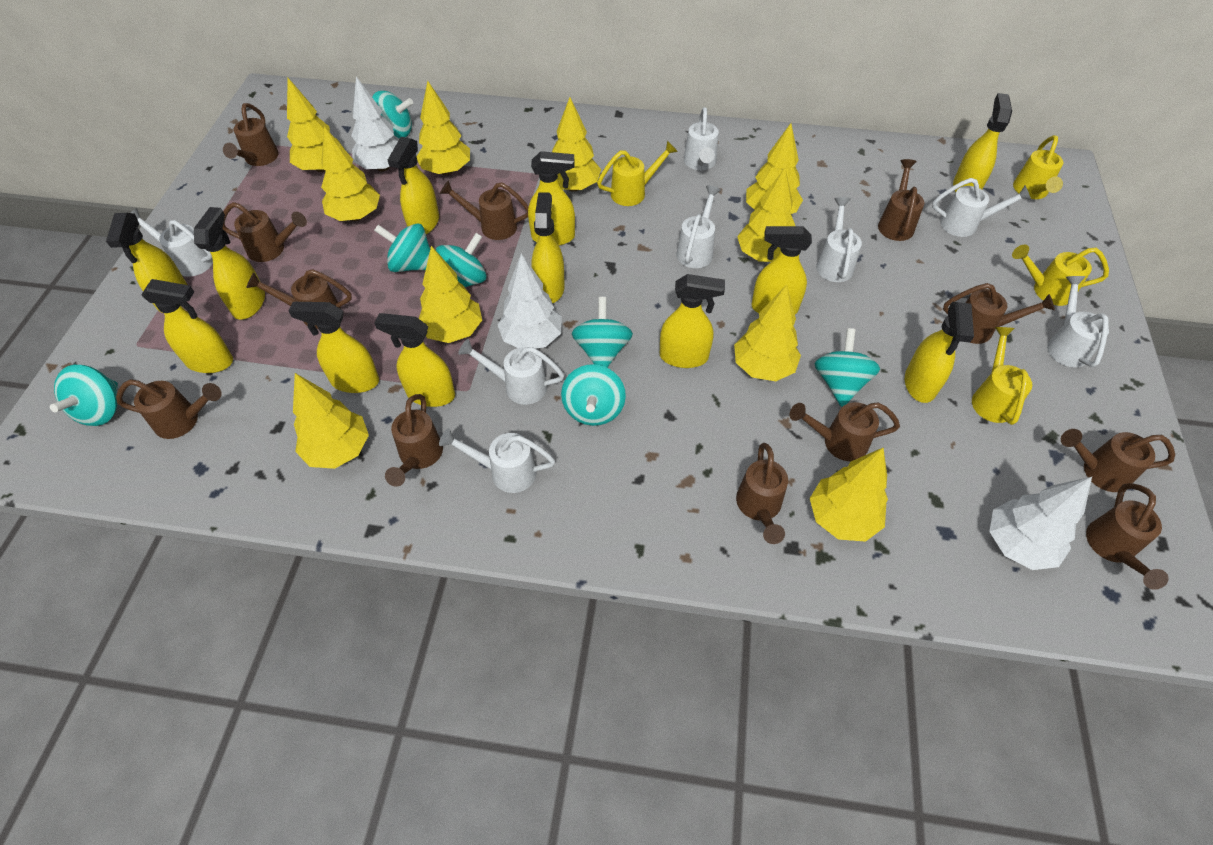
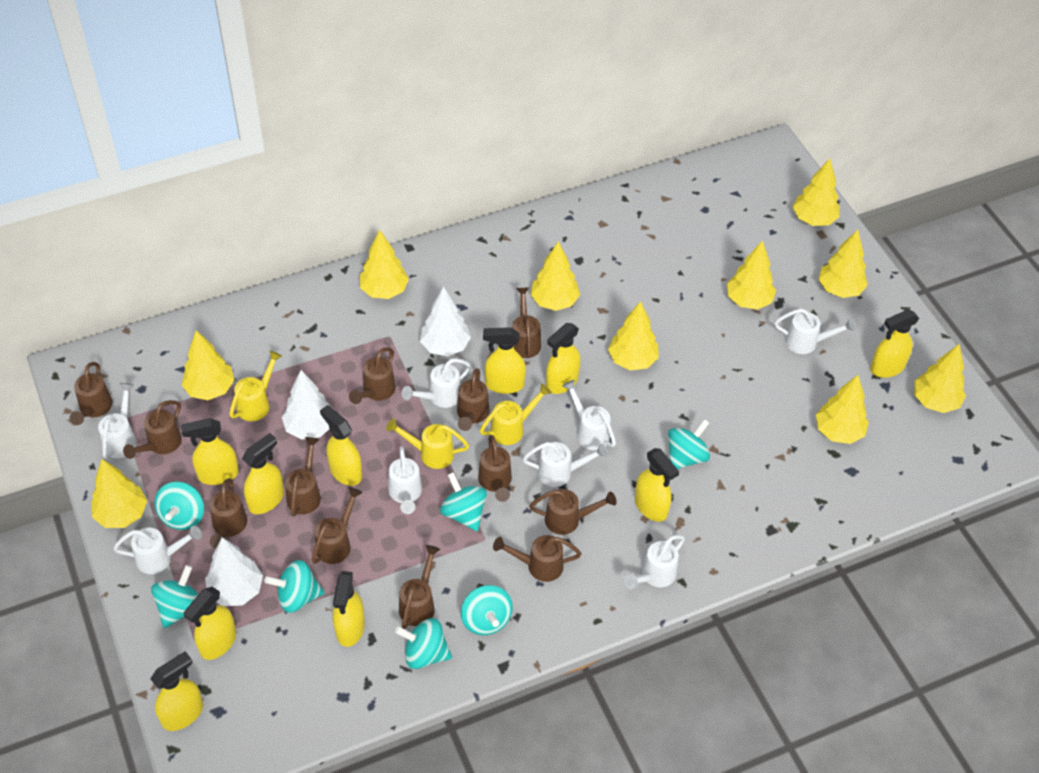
yellow spray bottle: [106,213,187,313] [141,279,233,373] [194,207,265,320] [289,302,379,393] [374,313,455,407] [388,137,439,234] [528,151,575,246] [532,192,565,303] [660,274,725,368] [751,226,812,314] [905,302,974,403] [953,93,1012,192] = 12 -> [150,651,203,731] [181,418,239,485] [183,587,236,660] [242,433,284,514] [320,405,362,486] [333,571,365,647] [483,327,526,394] [546,323,581,394] [635,448,679,522] [870,309,919,378] = 10
yellow watering can: [597,141,678,206] [972,327,1032,425] [1012,245,1109,306] [1013,135,1063,199] = 4 -> [229,351,282,421] [386,418,469,469] [480,384,552,445] = 3

